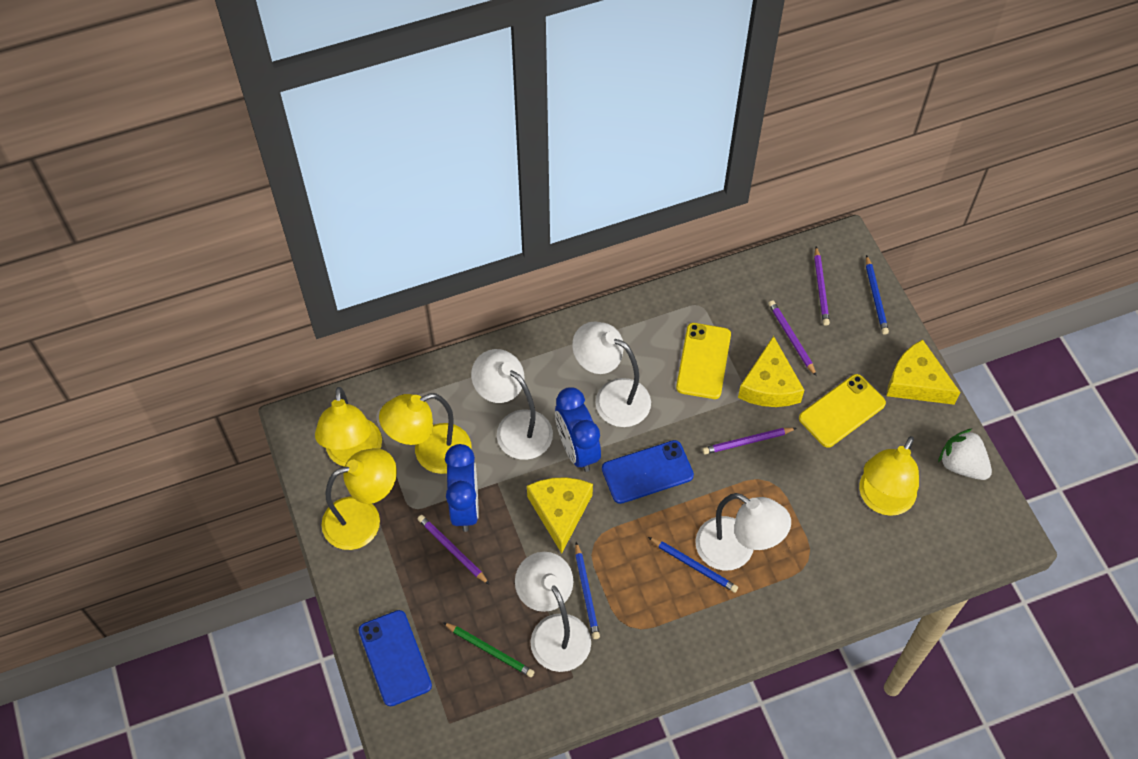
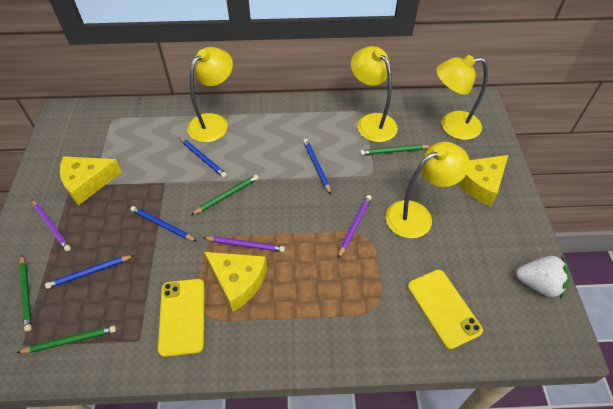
blue clock: [445,444,479,532] [555,387,601,472] = 2 -> none = 0
blue pencil: [575,542,600,639] [648,537,738,593] [866,255,889,335] = 3 -> [45,255,134,289] [130,206,196,241] [179,137,227,178] [303,139,331,194] = 4
blue phone: [358,610,432,706] [602,440,694,504] = 2 -> none = 0
green pencil: [443,622,534,677] = 1 -> [17,325,116,353] [19,255,32,332] [191,175,259,215] [360,144,431,155] = 4
purple pencil: [418,515,490,585] [702,428,797,454] [768,300,817,376] [814,247,830,326] = 4 -> [32,200,71,252] [203,236,285,252] [338,195,371,258] = 3
white lamp: [471,349,553,460] [515,552,591,672] [572,322,651,427] [695,493,791,571] = 4 -> none = 0

